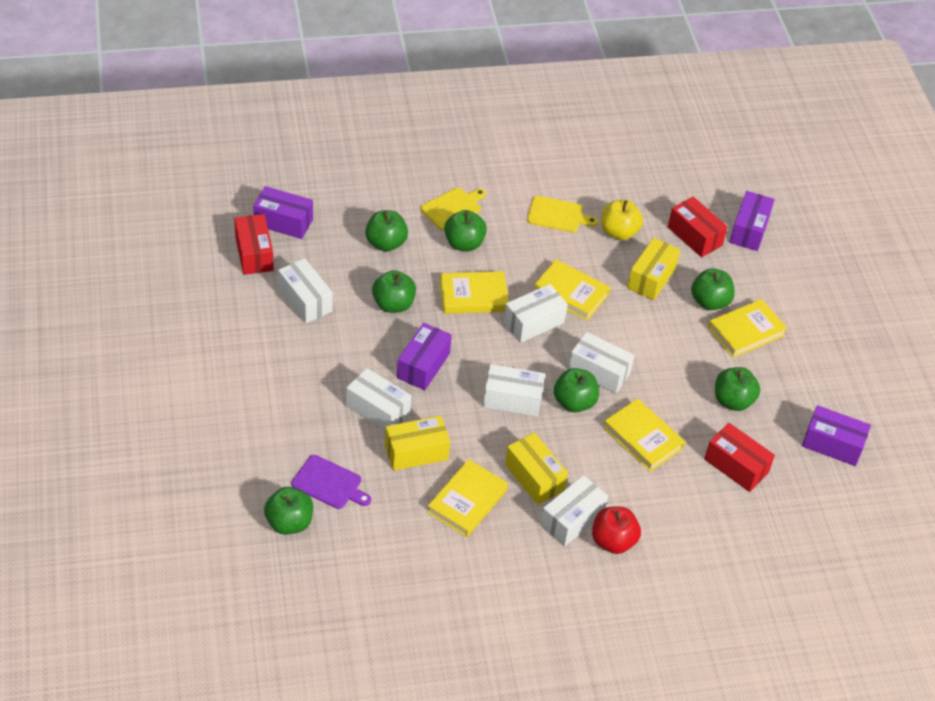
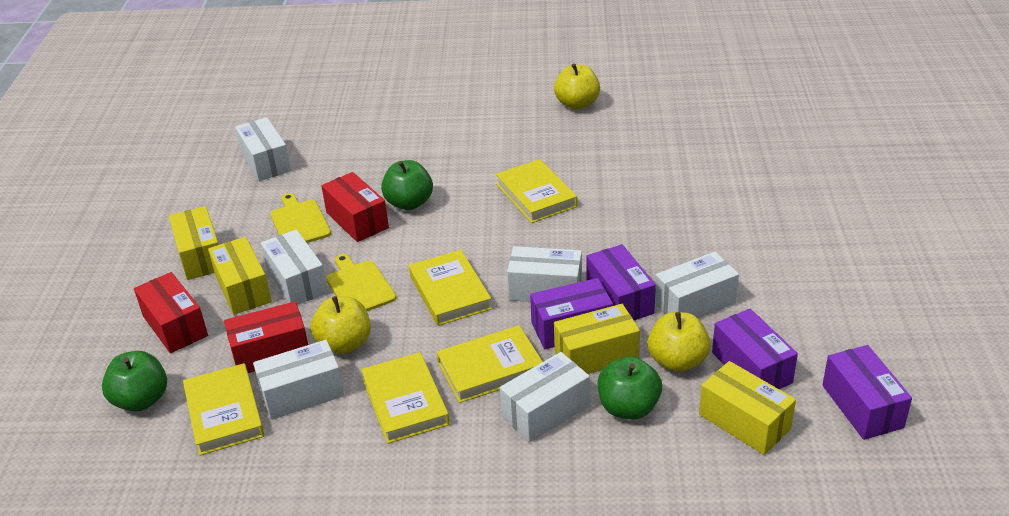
green apple: [264,487,313,535] [365,210,408,252] [372,270,416,313] [444,210,487,251] [554,368,599,413] [691,268,735,310] [715,367,760,411] = 7 -> [102,351,167,412] [381,160,433,210] [598,356,662,419] = 3
purple cutting board: [291,455,371,509] = 1 -> none = 0
red apple: [592,507,641,554] = 1 -> none = 0
yellow apple: [601,200,643,240] = 1 -> [311,296,371,354] [554,63,600,110] [648,312,711,372] = 3
yellow box: [385,416,450,471] [505,433,568,505] [627,238,680,301] = 3 -> [169,206,219,280] [208,237,272,315] [554,304,640,374] [699,361,796,455] = 4

